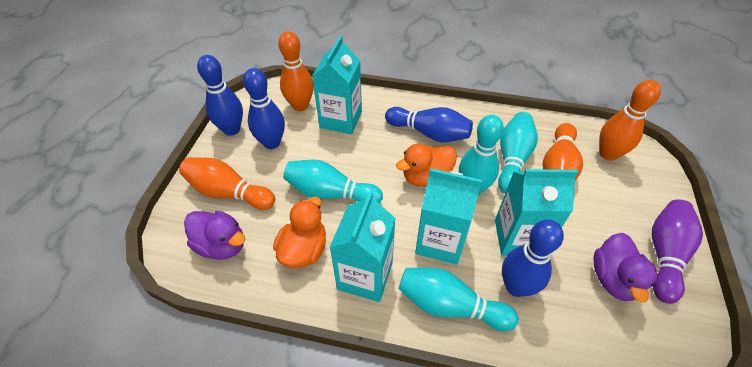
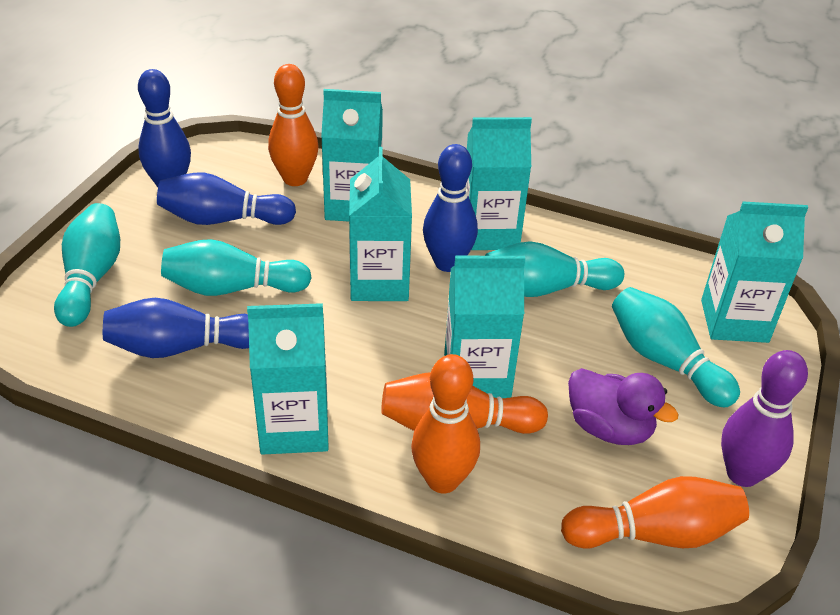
orange duck: [273,197,326,268] [396,144,457,187] = 2 -> none = 0
purple duck: [184,211,245,260] [593,233,657,303] = 2 -> [568,368,679,445] = 1
turquoise carton: [312,36,362,134] [329,192,396,302] [415,168,482,265] [495,169,578,256] = 4 -> [247,303,329,455] [321,89,383,221] [349,147,412,301] [444,256,525,398] [466,117,532,250] [701,201,808,343] = 6

